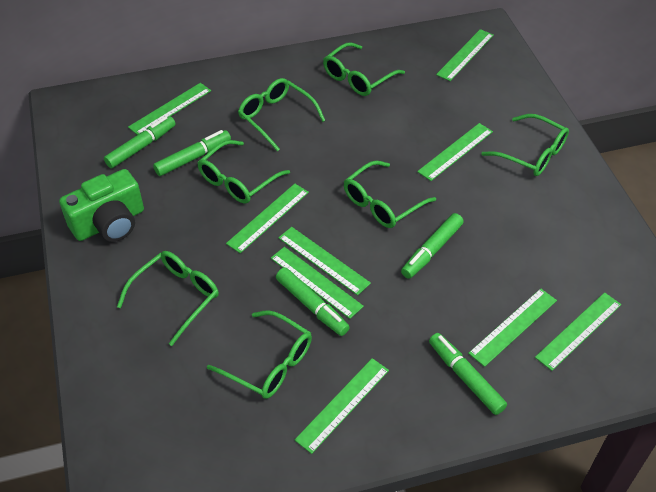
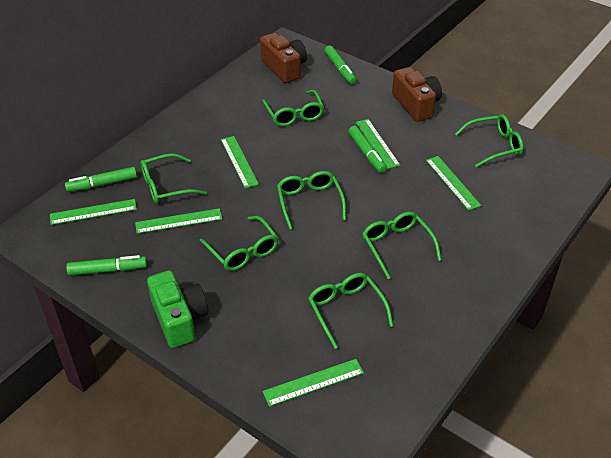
brown camera: none = 0 -> [260,33,307,83] [392,67,442,122] = 2
green marker: [104,116,176,168] [153,130,231,176] [276,267,350,336] [401,213,464,279] [429,333,507,415] = 5 -> [65,167,137,192] [66,255,147,276] [324,46,357,84] [348,126,387,173] = 4
green ruler: [128,83,211,135] [226,184,309,253] [271,247,364,319] [278,227,371,295] [295,358,389,454] [417,123,493,181] [436,29,494,81] [468,288,557,367] [535,292,621,371] = 9 -> [50,199,137,225] [135,208,222,234] [221,136,259,188] [262,359,364,407] [356,119,400,169] [426,156,481,211] = 6

